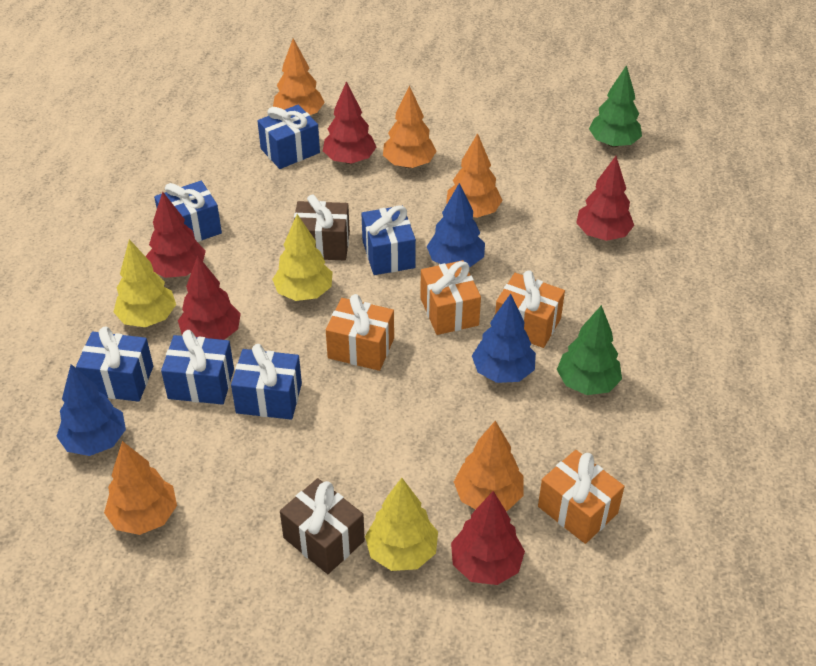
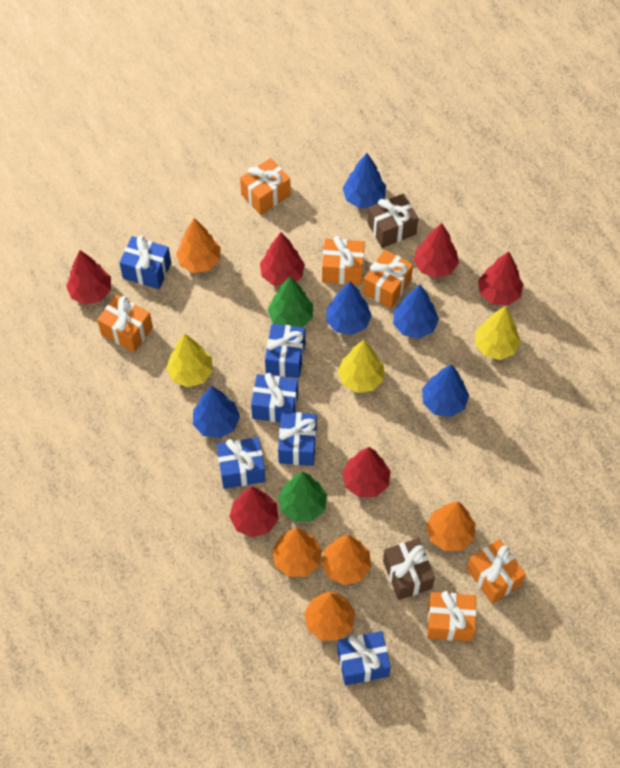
blue tree: [56,364,126,456] [427,183,485,267] [472,294,536,383] = 3 -> [193,386,240,438] [326,281,372,335] [342,153,386,208] [393,285,439,339] [422,364,469,417] = 5
orange gift: [326,294,394,371] [420,260,481,335] [495,270,565,348] [538,450,625,544] = 4 -> [97,295,153,353] [240,158,291,215] [322,236,365,285] [363,250,413,309] [427,591,477,641] [467,539,526,604] = 6
red tree: [146,191,206,278] [178,256,241,340] [323,81,376,164] [451,491,525,585] [576,156,634,241] = 5 -> [66,250,111,305] [229,487,279,537] [260,232,305,286] [342,447,391,497] [414,223,459,278] [478,251,524,306] = 6

